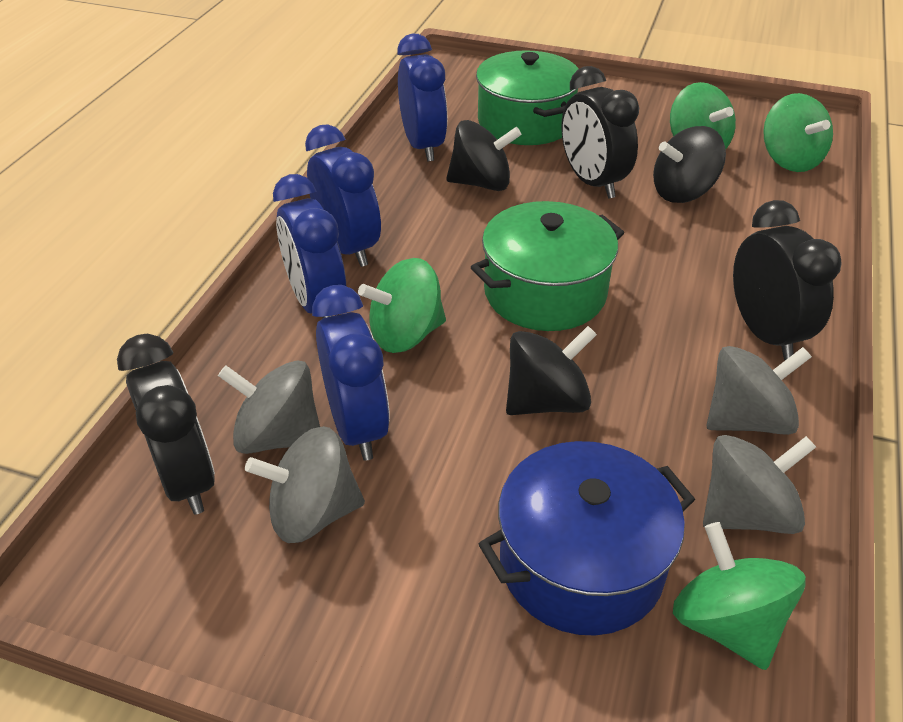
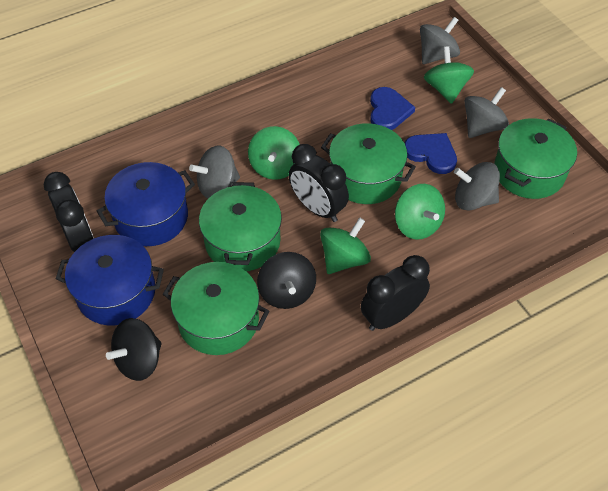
black spinning top: [446,120,521,191] [506,326,597,415] [653,126,726,203] = 3 -> [106,318,162,381] [257,252,316,309] = 2
blue clock: [273,174,346,318] [305,124,381,267] [312,285,390,461] [397,34,447,162] = 4 -> none = 0
blue heart: none = 0 -> [370,87,415,130] [405,133,457,174] = 2
blue pot: [479,441,695,636] = 1 -> [56,235,164,325] [97,162,195,246] = 2
green pot: [471,201,624,331] [476,50,579,145] = 2 -> [163,262,270,355] [199,182,282,271] [321,123,416,204] [494,118,577,199] = 4

